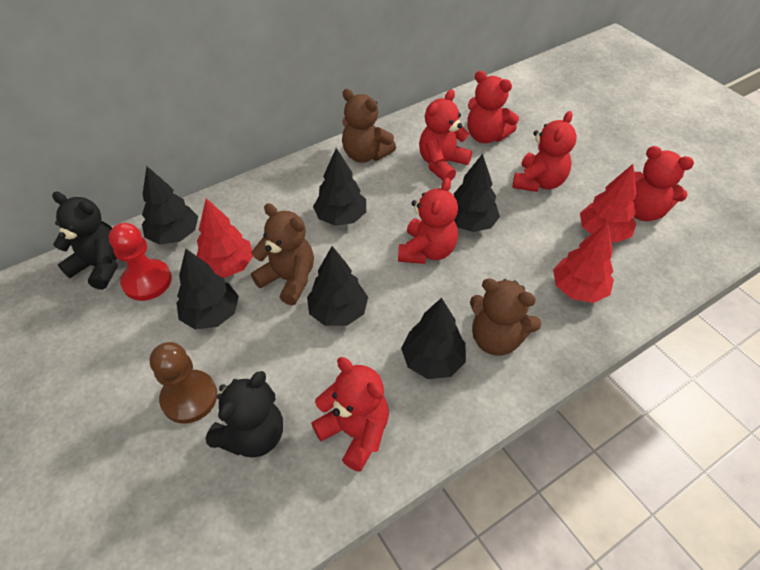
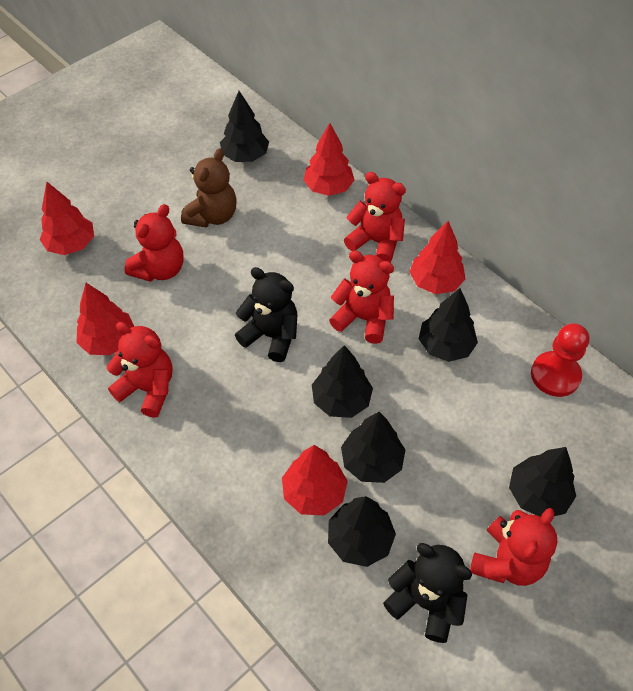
brown pawn: [150,342,217,423] = 1 -> none = 0
brown teddy bear: [251,203,314,305] [342,89,396,163] [470,278,541,356] = 3 -> [181,148,237,228] = 1
red teddy bear: [311,357,389,472] [398,178,458,264] [419,89,472,181] [467,71,519,143] [512,111,577,192] [633,146,694,221] = 6 -> [107,322,173,418] [124,204,184,282] [329,251,394,344] [344,172,406,262] [470,508,558,586] = 5
red tree: [197,198,253,278] [553,222,614,303] [580,164,636,243] = 3 -> [40,182,94,255] [76,283,134,355] [282,445,348,515] [303,123,354,196] [410,221,465,294] = 5

